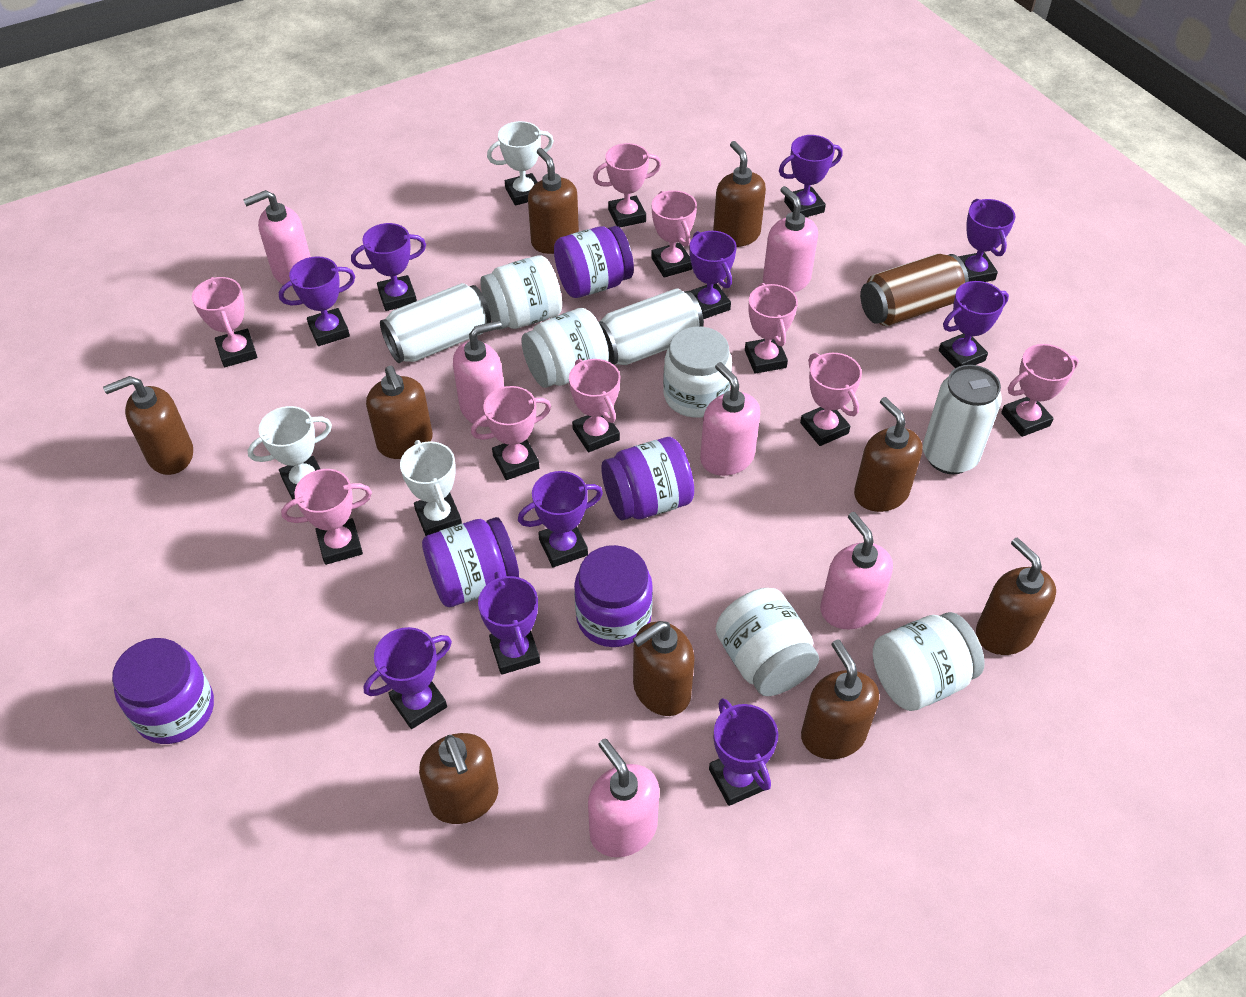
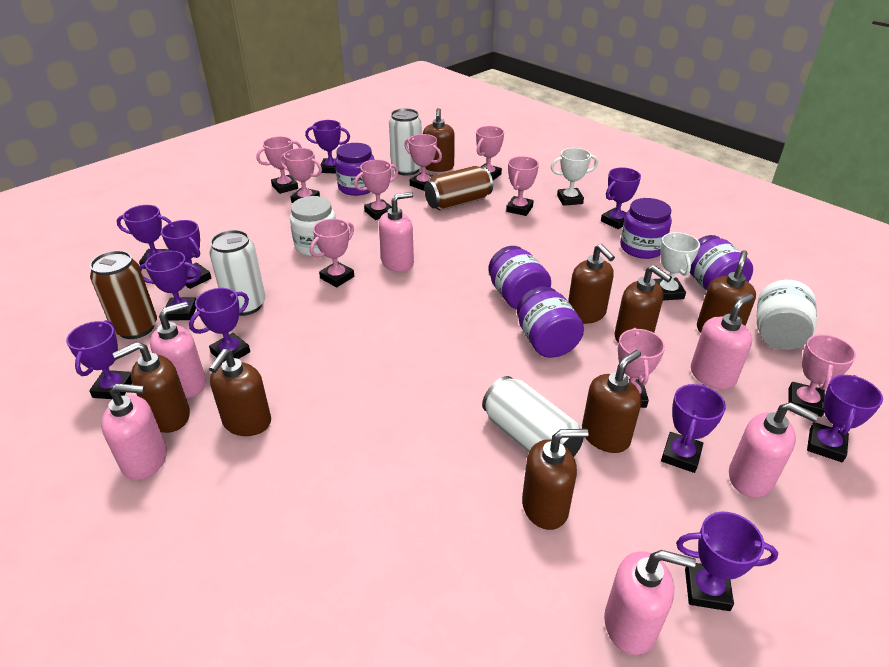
brown can: [860,254,969,326] = 1 -> [90,250,157,339] [424,166,493,210] = 2
brown soap dispenser: [103,376,193,475] [366,366,433,459] [419,733,498,824] [528,148,579,254] [633,621,695,716] [713,141,766,247] [801,639,879,759] [854,397,922,512] [976,537,1056,655] = 9 -> [112,342,190,433] [209,349,271,436] [423,108,455,172] [522,429,589,530] [568,244,615,324] [582,350,641,453] [615,265,672,343] [697,250,756,333] = 8
white jar: [481,255,562,330] [521,308,609,388] [663,326,732,418] [716,588,819,696] [873,612,985,711] = 5 -> [290,196,336,256] [757,280,817,350] = 2
white trophy: [247,406,332,500] [400,440,462,536] [487,121,554,206] = 3 -> [551,148,598,206] [654,232,700,300] = 2

